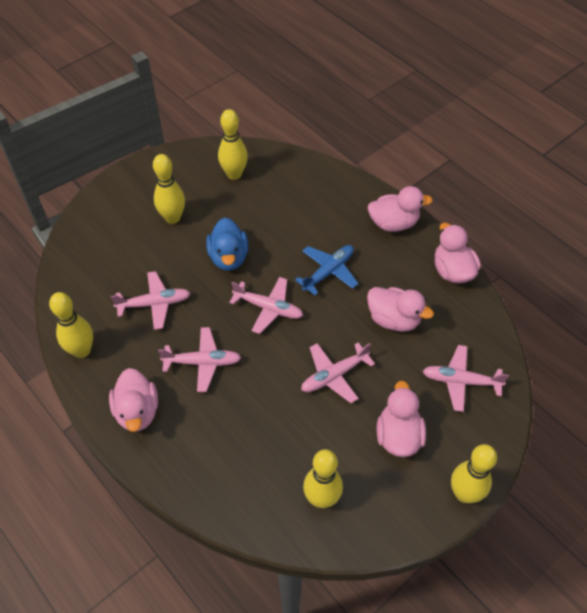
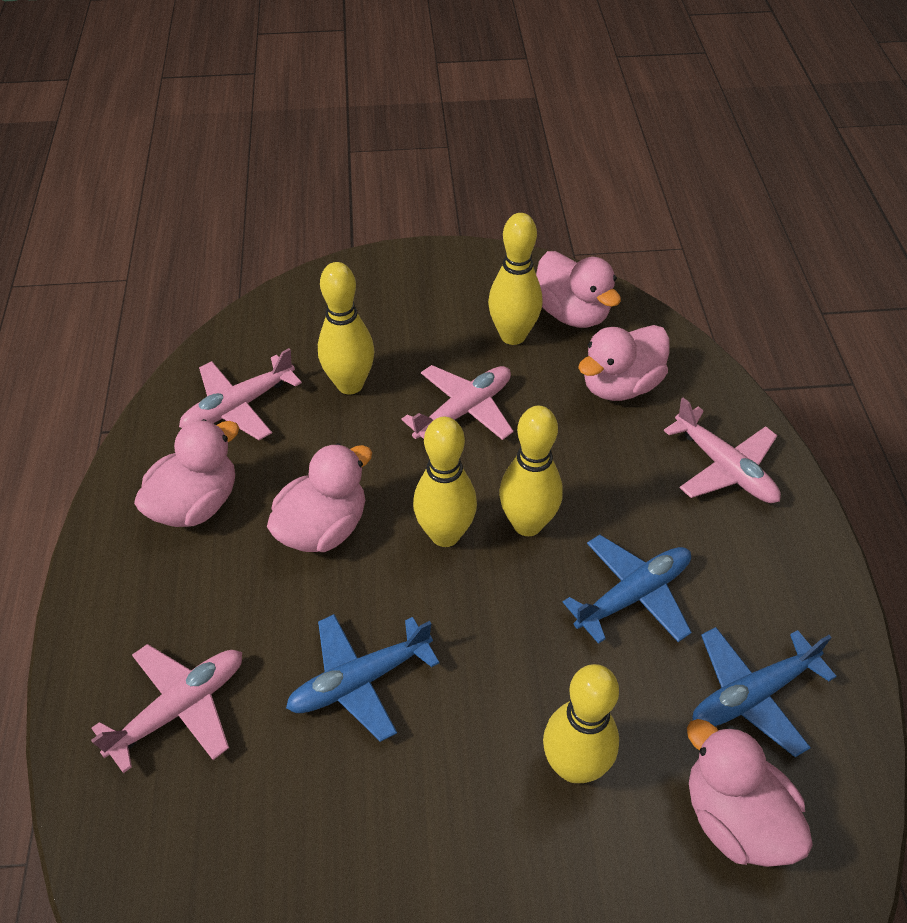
blue duck: [206,217,248,271] = 1 -> none = 0
blue plane: [295,245,358,296] = 1 -> [286,614,440,742] [563,535,692,644] [693,627,837,757] = 3
pink plane: [111,271,191,330] [158,327,241,392] [229,277,303,334] [301,343,375,403] [423,345,509,412] = 5 -> [91,644,242,773] [179,348,302,440] [402,365,513,440] [664,397,781,503] = 4

